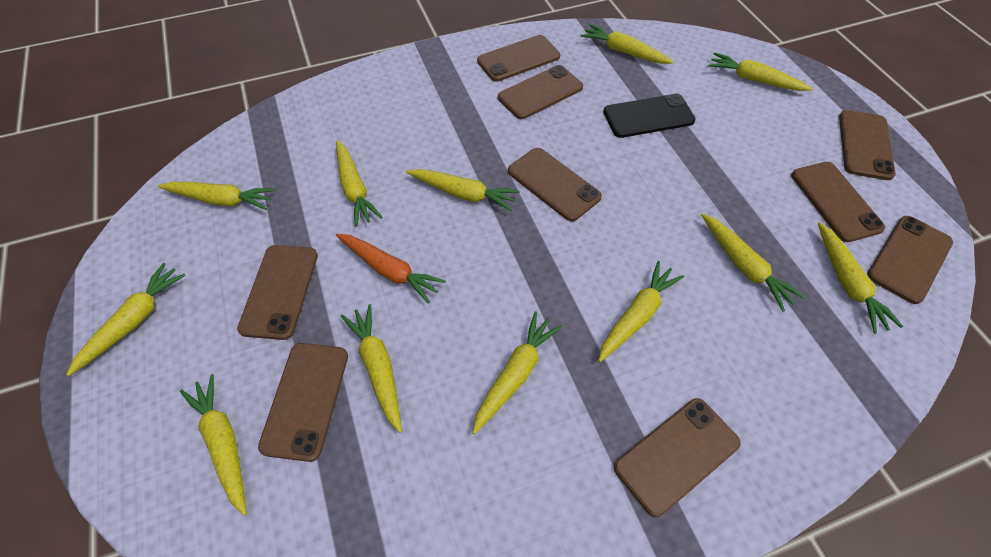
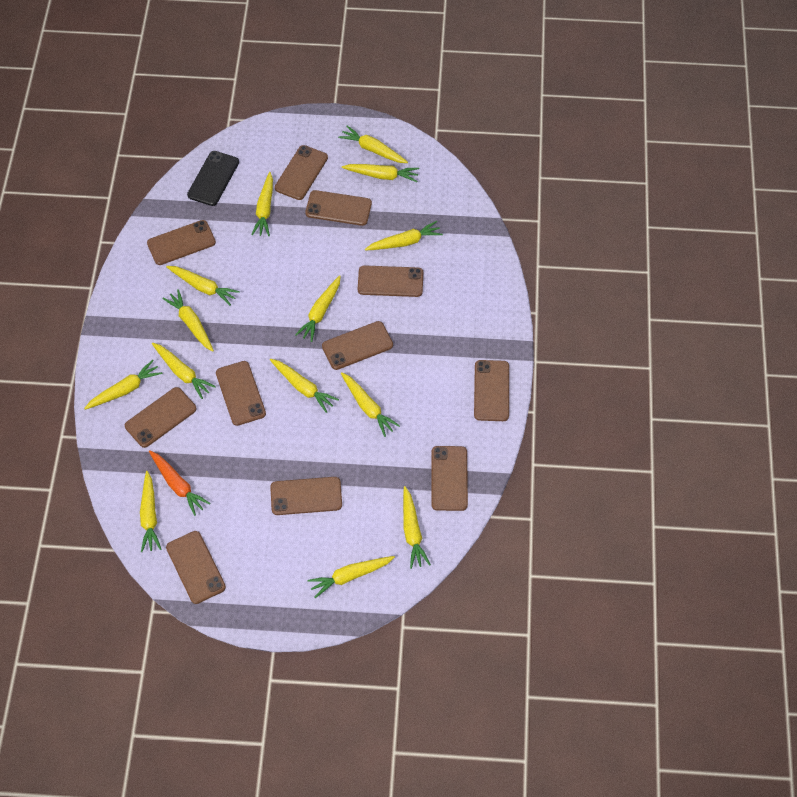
brown phone: [237,245,318,340] [258,343,348,462] [477,35,560,82] [498,65,583,119] [508,148,602,221] [614,398,741,517] [791,162,885,242] [839,110,896,180] [867,216,953,304] = 9 -> [125,387,197,448] [147,220,216,265] [166,531,226,604] [216,361,266,426] [270,477,342,515] [275,145,328,200] [305,190,372,226] [322,321,393,370] [358,265,423,297] [431,446,468,511] [474,360,509,421] = 11
yellow carrot: [66,263,186,376] [158,182,275,210] [180,374,247,515] [336,141,382,227] [341,304,402,433] [406,169,520,211] [472,311,562,434] [580,24,674,64] [598,261,684,362] [701,214,805,312] [708,52,813,91] [818,222,903,334] = 12 -> [84,360,163,410] [140,471,162,552] [152,343,216,399] [162,289,214,352] [166,266,240,305] [251,172,273,236] [270,359,339,413] [295,275,341,342] [308,556,395,598] [338,126,408,163] [341,372,400,437] [342,164,419,182] [365,221,443,250] [403,486,431,569] = 14

